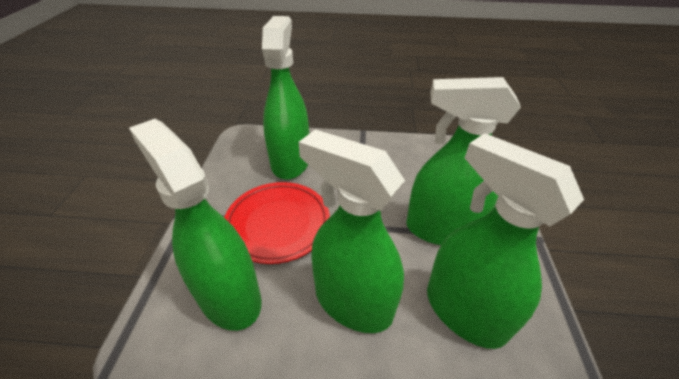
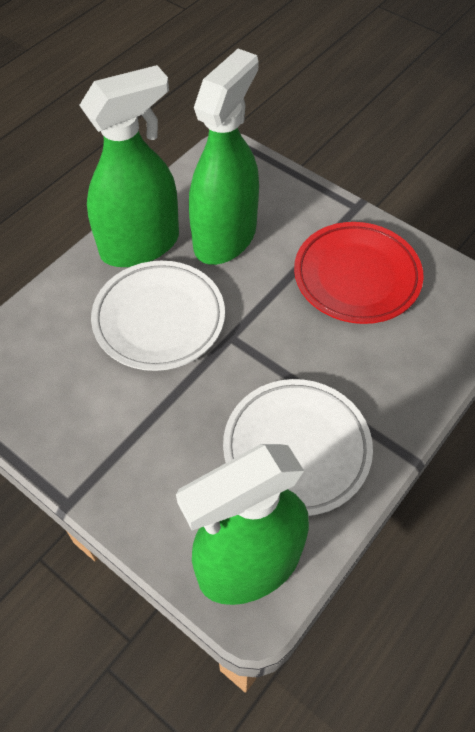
green spray bottle: [129,119,261,331] [262,16,309,180] [299,129,405,333] [406,77,521,245] [427,133,584,349] = 5 -> [80,65,179,267] [176,444,309,605] [189,49,259,265] = 3
white plate: none = 0 -> [91,261,225,371] [223,379,373,516] = 2

